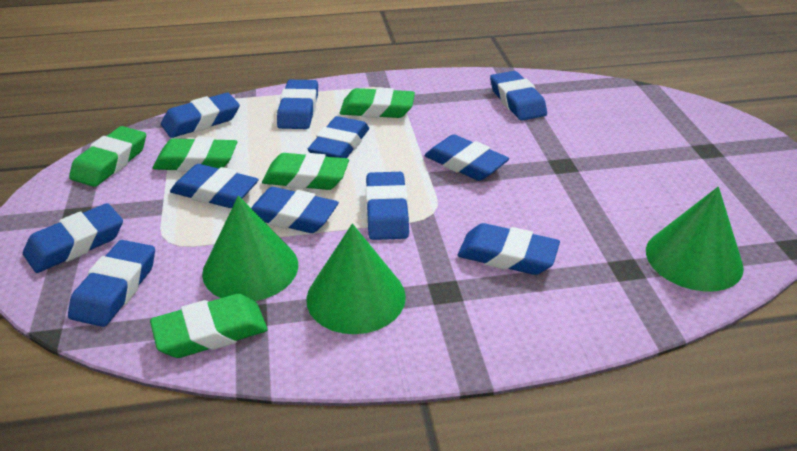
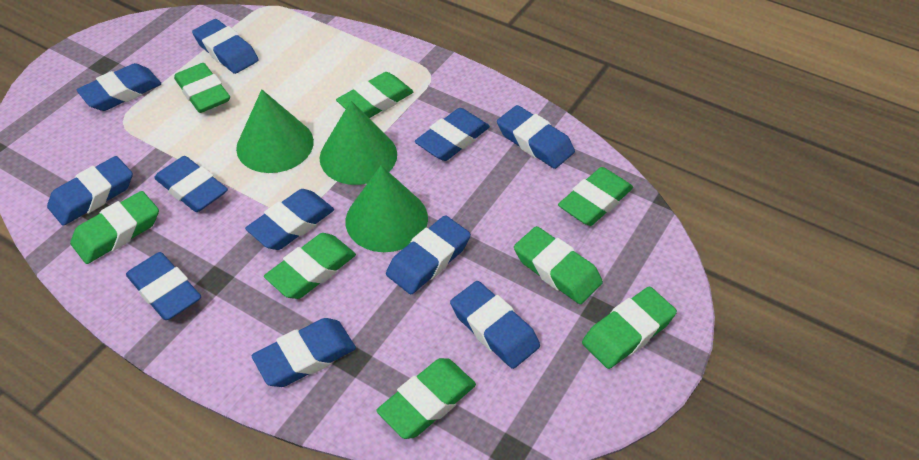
green eraser: [69,126,146,187] [150,294,267,358] [153,137,237,172] [262,153,349,190] [340,88,415,118] = 5 -> [70,191,159,264] [174,63,230,113] [264,233,356,299] [336,72,414,118] [376,358,476,439] [514,226,603,304] [558,167,633,226] [582,287,677,369] = 8

